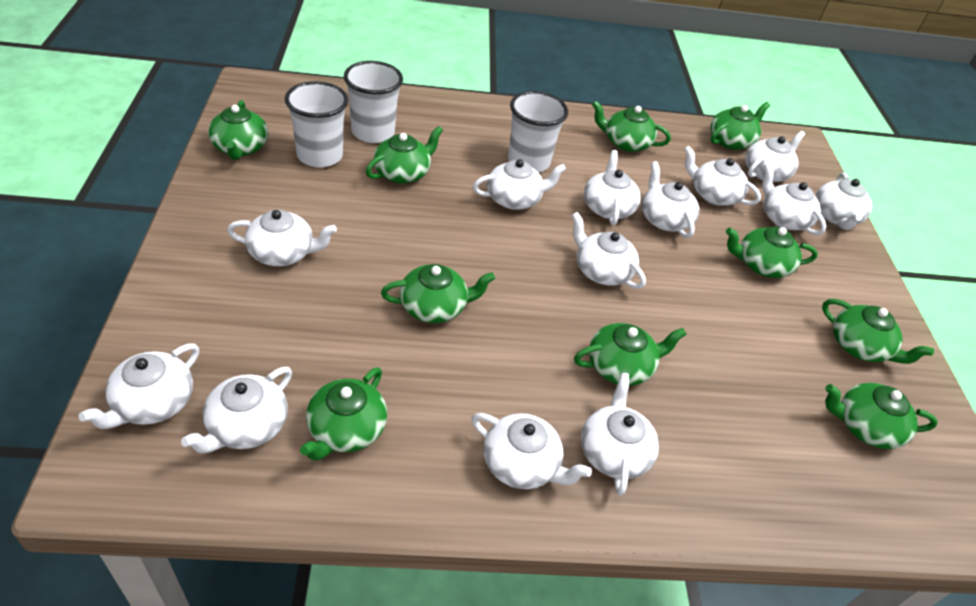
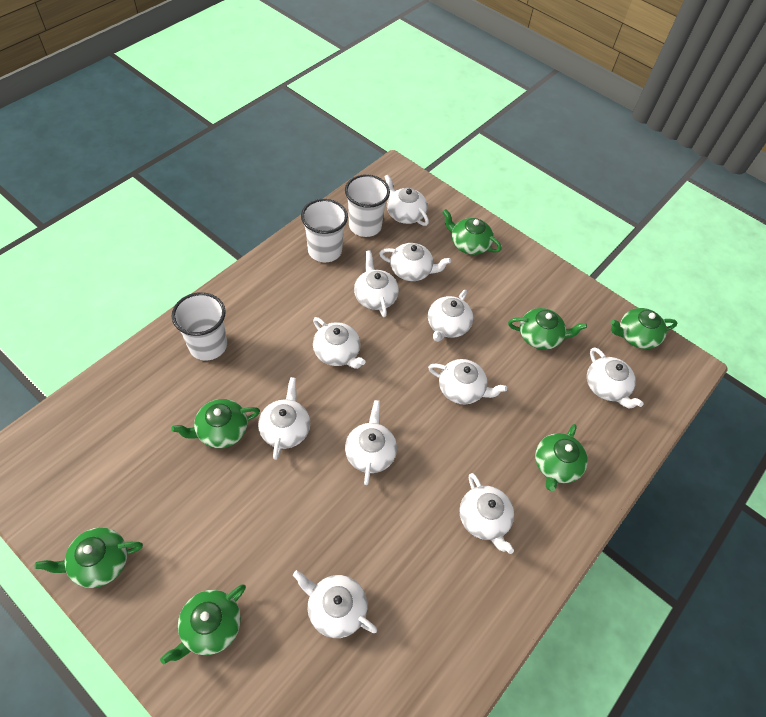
green teapot: [208,100,268,160] [300,367,387,461] [366,126,443,183] [381,264,495,323] [574,323,687,386] [592,101,671,152] [710,102,770,150] [726,227,818,278] [822,299,934,364] [825,383,938,449] = 10 -> [35,527,143,588] [160,585,246,664] [172,399,260,448] [442,209,502,255] [508,308,587,350] [535,424,588,491] [610,308,678,349] = 7
white teapot: [79,344,199,429] [181,367,292,454] [227,210,337,266] [472,413,592,489] [473,159,566,210] [572,212,646,289] [581,373,659,496] [584,150,641,226] [642,161,699,238] [684,146,761,206] [745,131,805,182] [762,163,826,235] [816,172,872,230] = 13 -> [258,377,310,460] [293,570,377,638] [313,317,366,369] [345,400,397,485] [354,250,399,317] [379,243,451,281] [384,174,429,226] [428,290,473,342] [428,359,507,404] [459,473,514,554] [587,347,644,408] = 11

